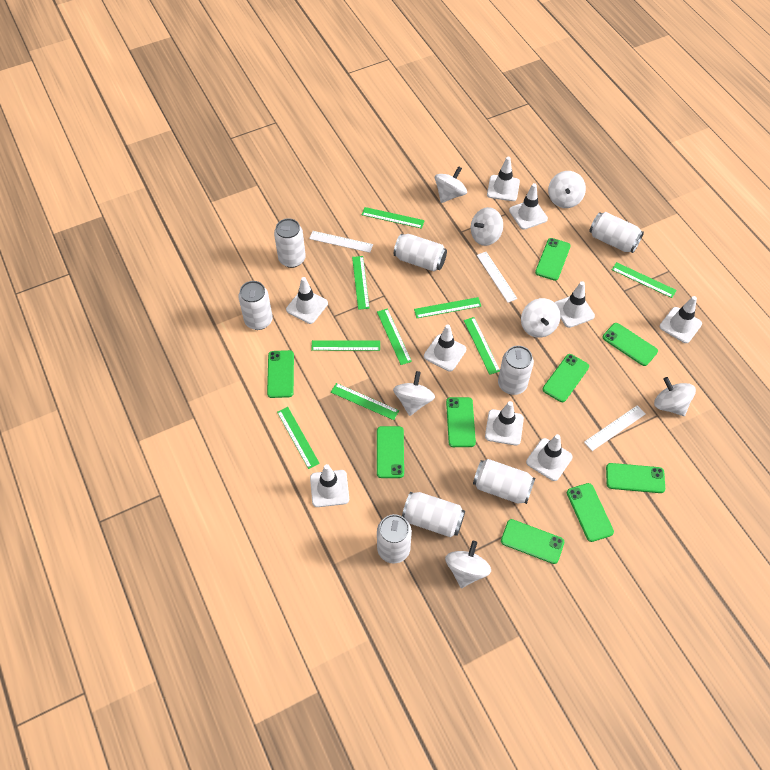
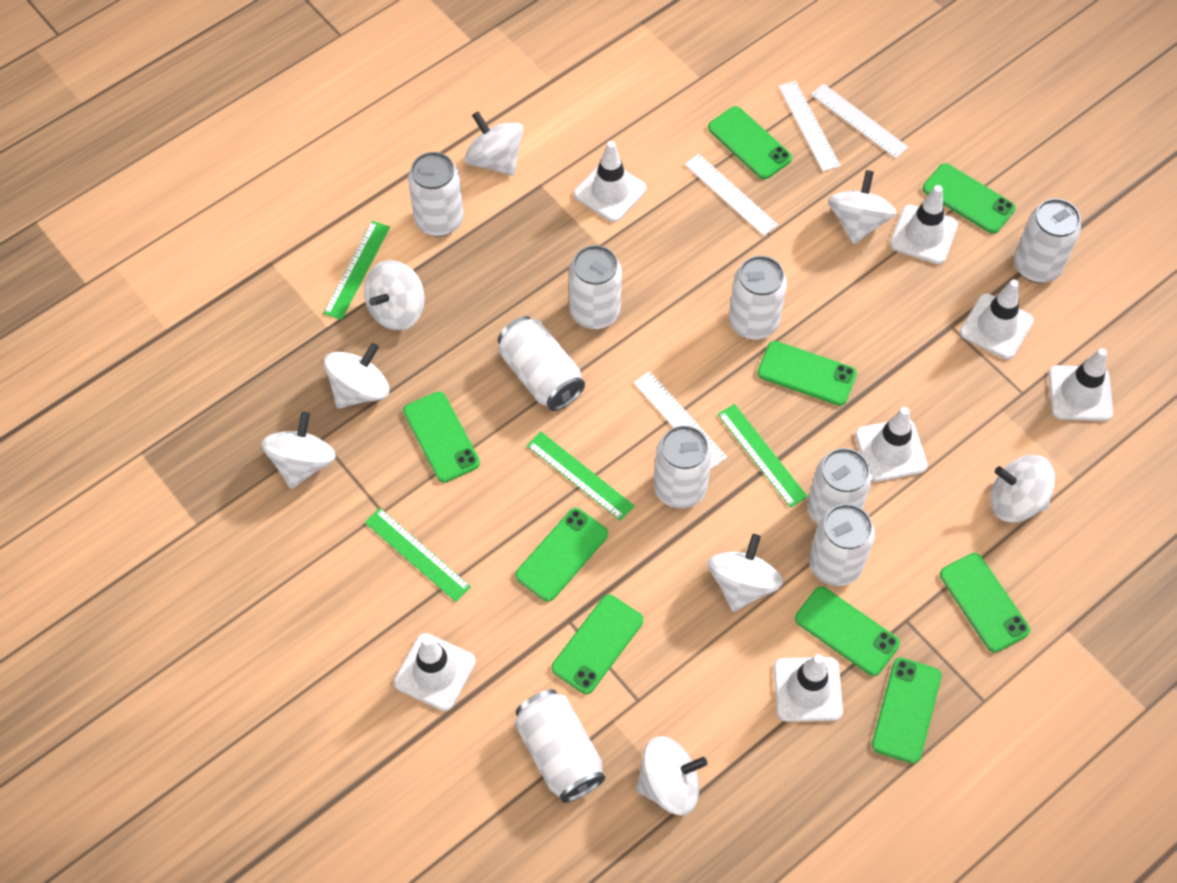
green ruler: [277,407,320,469] [311,340,380,351] [331,383,399,420] [352,256,370,310] [362,207,425,229] [377,308,412,365] [414,297,481,318] [464,317,500,375] [612,262,677,298] = 9 -> [323,221,390,320] [365,508,471,602] [527,432,634,521] [718,404,808,508] = 4
white can: [238,281,273,330] [274,218,306,268] [377,514,412,564] [394,234,447,271] [402,492,465,537] [473,459,535,504] [498,346,534,395] [589,212,644,253] = 8 -> [408,152,464,237] [498,316,585,411] [515,689,605,803] [569,245,622,329] [654,425,712,508] [729,256,787,340] [807,448,872,525] [809,504,875,586] [1014,198,1081,283] = 9
white ruler: [309,231,373,253] [477,252,518,303] [584,405,646,451] = 3 -> [633,371,727,469] [685,154,778,236] [778,81,841,172] [811,83,908,159] = 4
white spinning top: [393,371,435,416] [435,166,467,203] [445,541,491,588] [471,207,503,246] [521,298,561,338] [548,171,586,208] [654,377,696,416] = 7 -> [261,412,336,489] [324,343,389,408] [364,260,425,331] [465,112,524,176] [636,736,707,815] [708,534,783,612] [828,170,897,245] [991,455,1055,523] = 8
white traffic cone: [286,277,328,324] [310,464,349,507] [424,325,466,371] [485,401,524,446] [487,157,520,201] [509,183,548,230] [526,434,573,481] [554,281,595,328] [659,296,702,343] = 9 -> [394,633,476,711] [574,141,647,222] [774,654,843,722] [855,407,928,482] [890,185,958,264] [960,279,1034,359] [1048,348,1113,421] = 7

